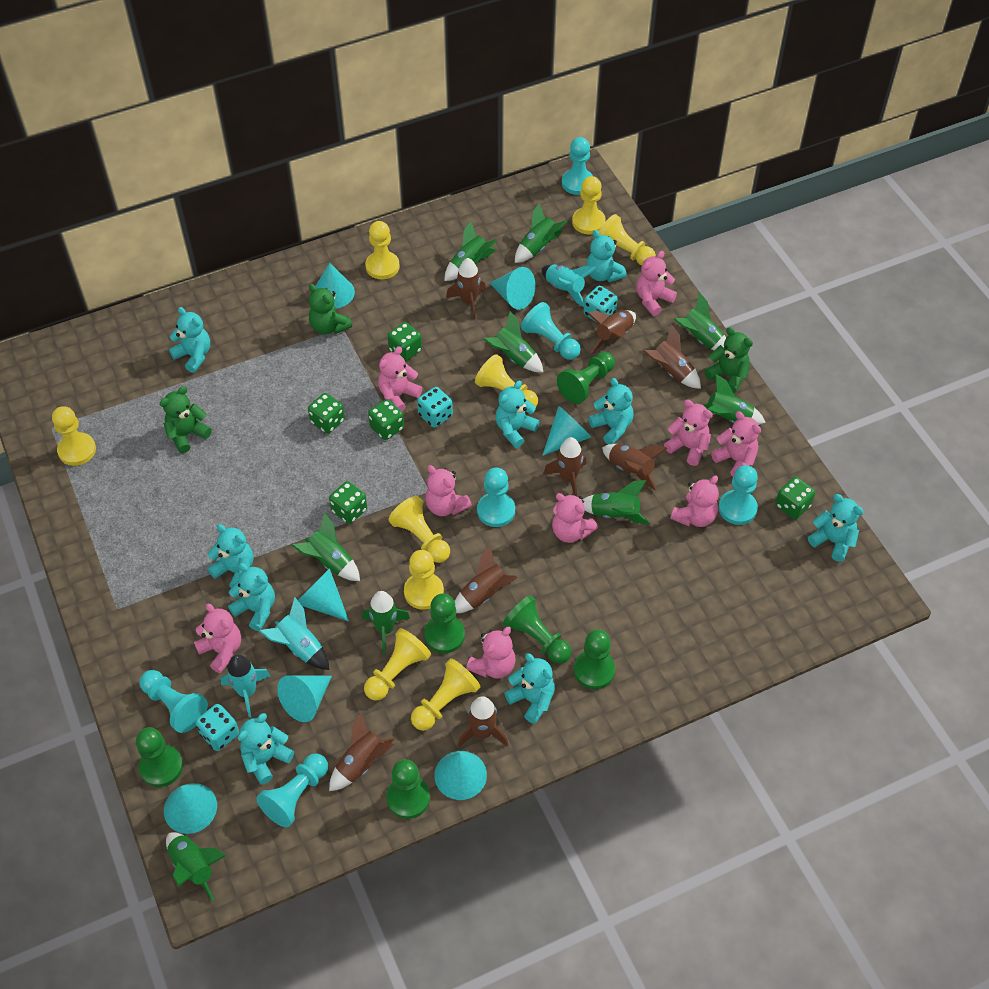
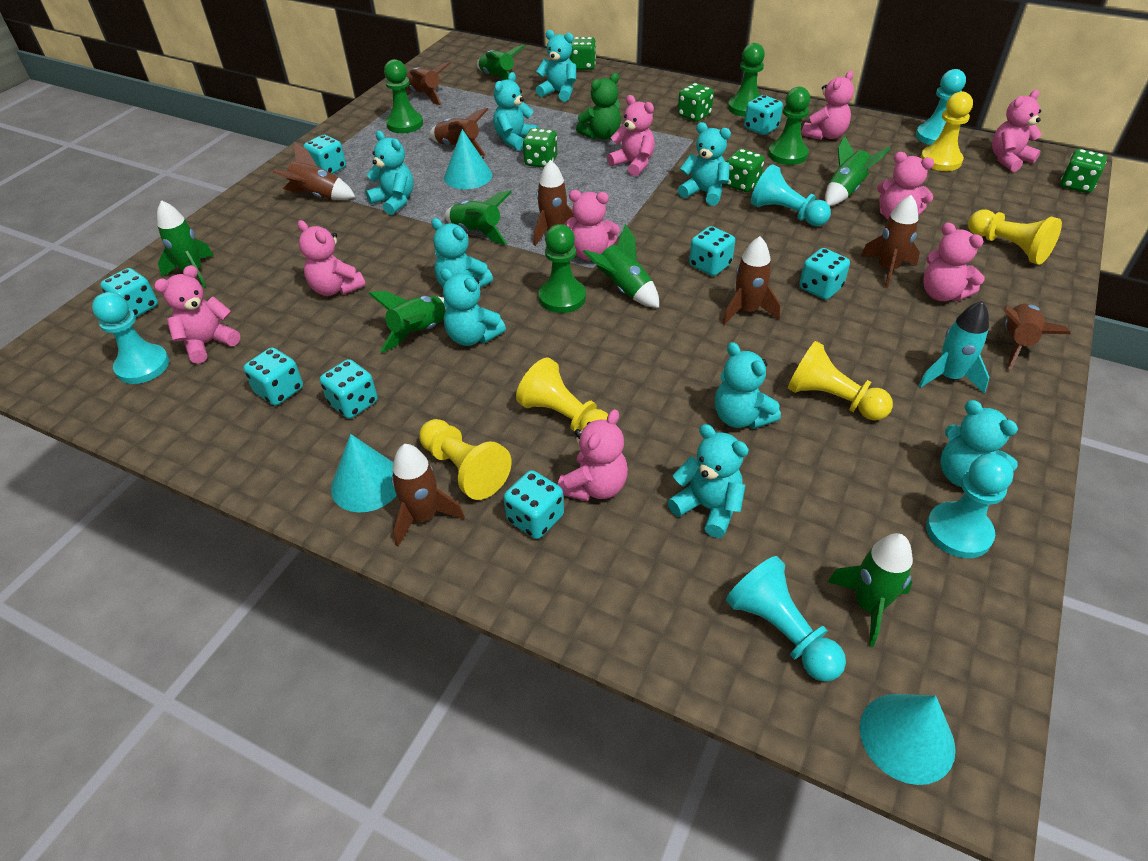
green pawn: [136,727,183,787] [386,759,430,819] [424,594,465,653] [503,595,572,664] [557,352,615,404] [574,629,615,689] = 6 -> [384,59,423,133] [539,224,586,313] [728,43,765,117] [768,87,810,165] = 4
green rocket: [166,832,226,901] [292,512,360,581] [362,591,410,654] [444,221,497,281] [483,311,543,372] [515,203,567,263] [582,480,650,525] [673,293,726,350] [703,374,766,425] = 9 -> [157,200,214,287] [369,291,446,353] [444,190,512,245] [477,45,525,80] [583,224,659,308] [825,136,890,206] [828,533,913,647] = 7
green teddy bear: [160,386,212,453] [309,284,352,335] [705,327,753,393] = 3 -> [576,73,621,140] = 1
turquoise cone: [164,783,217,834] [277,675,332,722] [298,568,349,621] [315,263,355,308] [434,751,487,800] [490,267,536,310] [542,406,591,456] = 7 -> [331,434,397,512] [444,129,492,189] [860,694,956,785] = 3
turquoise dice: [195,704,239,751] [417,387,453,428] [583,286,618,322] = 3 -> [100,268,158,317] [243,347,303,406] [303,135,346,174] [320,359,377,419] [503,470,564,539] [689,226,735,276] [744,95,783,135] [799,248,850,300] = 8
turquoise pawn: [139,670,208,733] [257,753,328,827] [477,468,515,527] [521,302,581,360] [562,137,593,195] [719,465,758,525] = 6 -> [92,292,169,384] [726,556,846,682] [751,164,831,226] [916,69,966,145] [926,454,1014,558] = 5
turquoise rocket: [221,654,270,717] [259,597,329,670] [542,264,597,307] = 3 -> [918,301,989,393] = 1
yellow pawn: [52,406,96,466] [364,628,431,701] [365,221,400,279] [388,496,450,563] [404,550,444,610] [411,658,481,731] [475,354,538,407] [572,176,606,234] [599,214,656,266] = 9 -> [419,419,511,500] [516,358,608,432] [788,341,893,421] [920,92,973,171] [968,210,1062,265] = 5

